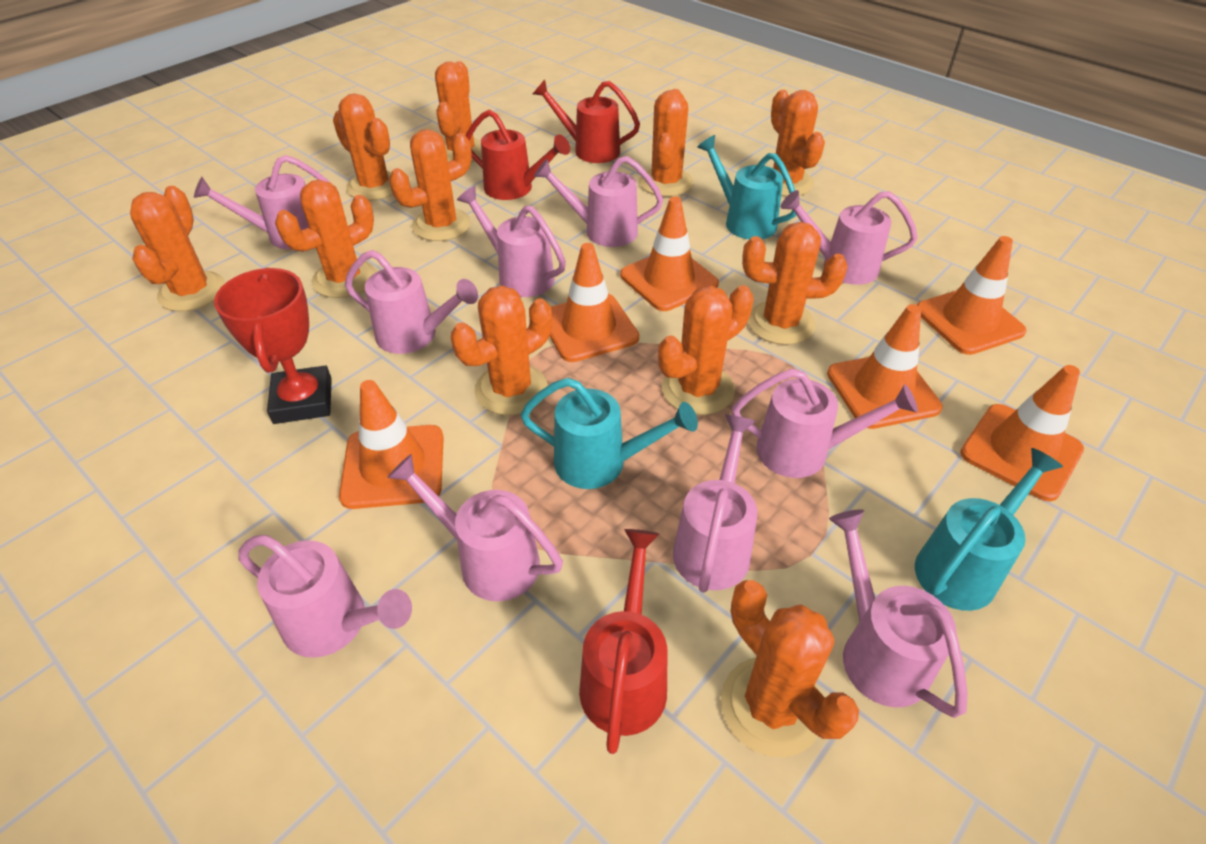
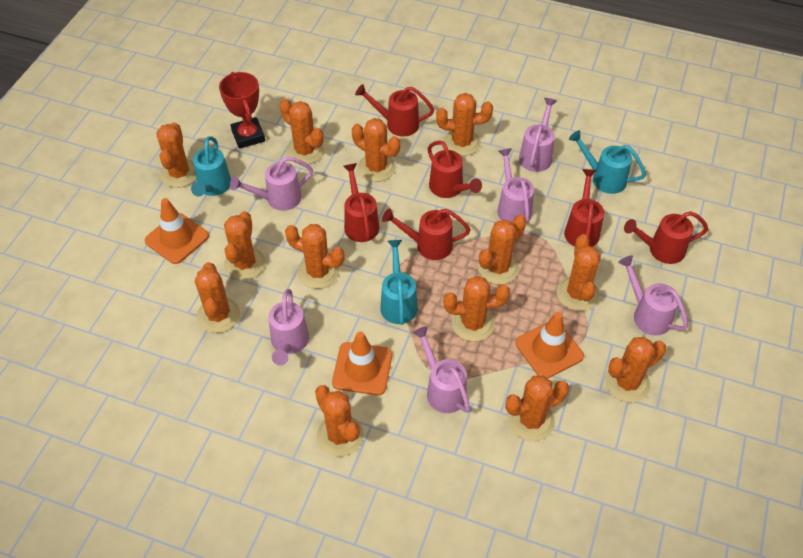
orange cactus: [130,186,225,312] [275,180,376,298] [333,93,393,201] [389,129,472,241] [435,61,482,162] [451,285,552,415] [639,89,693,197] [658,285,754,415] [721,580,859,757] [742,222,848,345] [771,90,825,196] = 11 -> [156,123,196,188] [195,262,240,333] [224,211,266,280] [280,99,324,164] [285,224,345,289] [315,385,363,457] [352,118,400,182] [436,93,493,156] [443,276,510,342] [478,215,526,285] [505,376,569,441] [557,234,601,311] [605,337,666,403] = 13
orange traffic cone: [339,380,444,509] [550,243,639,362] [620,196,719,311] [827,304,943,429] [917,236,1027,355] [960,365,1084,502] = 6 -> [145,198,209,264] [332,332,392,395] [515,312,584,379] = 3
pink watering can: [194,155,329,249] [238,535,412,658] [345,250,478,354] [387,454,563,601] [457,186,566,297] [534,156,663,247] [673,415,757,593] [732,368,918,478] [781,190,918,285] [829,509,968,718] = 10 -> [230,157,313,211] [269,289,309,366] [413,326,470,413] [497,148,534,223] [519,98,557,172] [618,255,688,336] = 6
red watering can: [466,110,570,200] [533,80,640,163] [579,529,667,754] = 3 -> [343,163,379,242] [355,84,434,137] [382,209,471,260] [427,140,482,198] [564,169,604,247] [624,211,708,264] = 6

